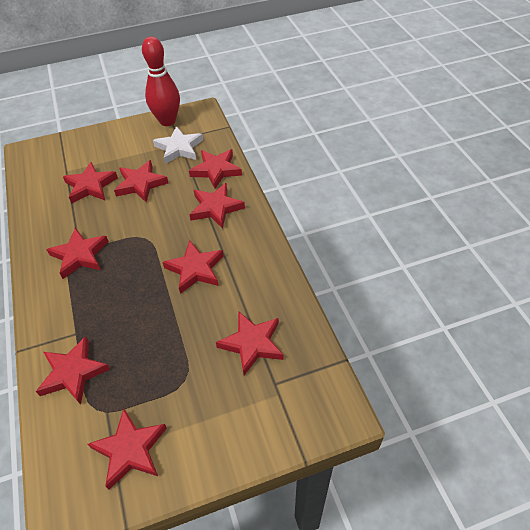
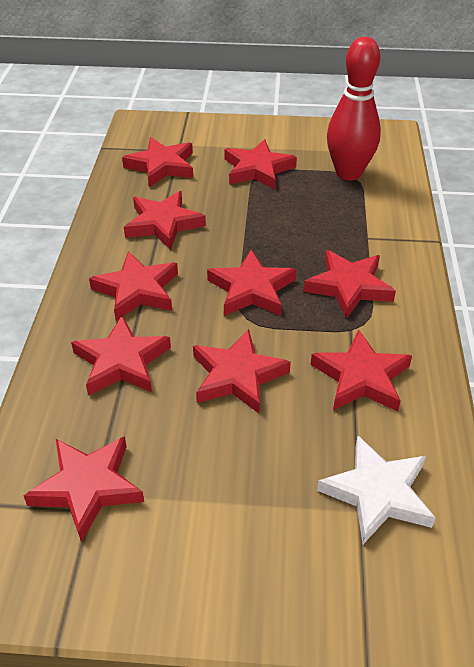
red star: [36,336,110,405] [46,228,109,279] [63,162,118,203] [88,409,167,490] [114,160,168,202] [163,240,223,294] [189,149,242,189] [189,183,245,229] [216,311,284,375] = 9 -> [24,436,144,542] [71,316,171,396] [89,251,178,321] [122,137,193,187] [124,191,206,250] [193,329,291,414] [207,250,296,316] [224,139,297,189] [303,250,396,319] [311,330,412,411] = 10

